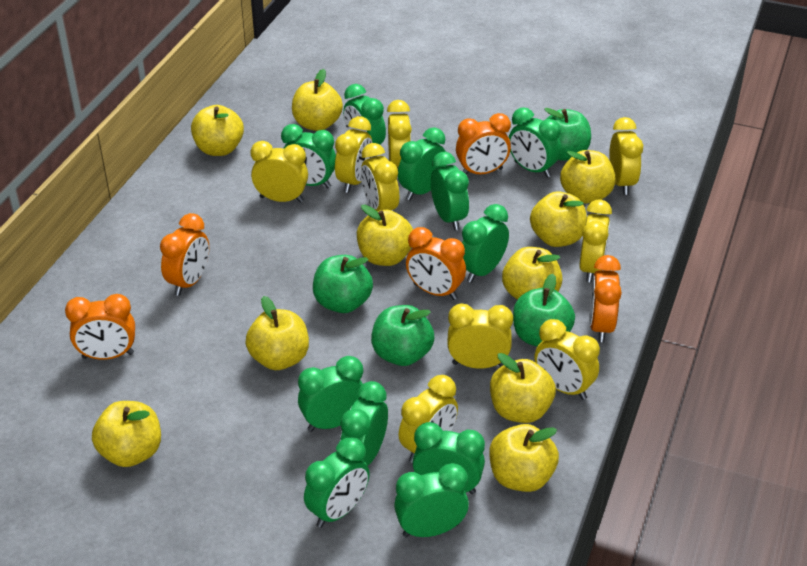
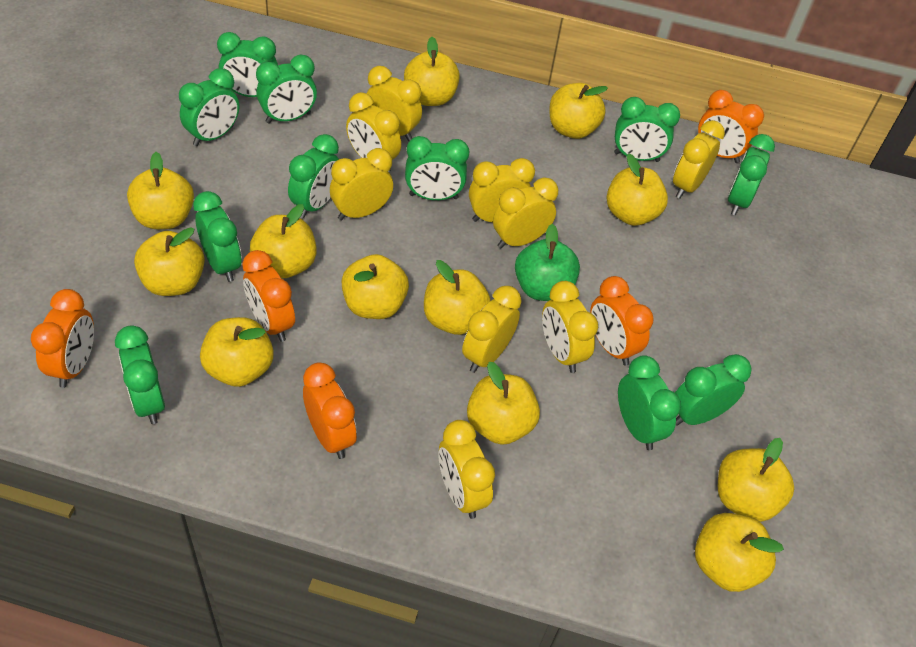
green apple: [313,255,373,313] [371,305,434,366] [513,274,575,346] [544,108,591,161] = 4 -> [515,224,580,301] = 1
yellow apple: [92,401,161,467] [191,105,244,156] [245,296,309,370] [292,69,343,131] [357,205,413,266] [489,424,559,492] [490,353,556,423] [502,247,563,300] [530,191,587,247] [560,150,616,204] = 10 -> [127,152,194,229] [134,227,205,296] [200,317,274,387] [250,204,317,278] [341,254,409,319] [404,37,460,106] [424,260,490,335] [467,362,540,445] [549,83,608,139] [607,154,668,226] [695,513,784,592] [718,438,794,522] = 12

